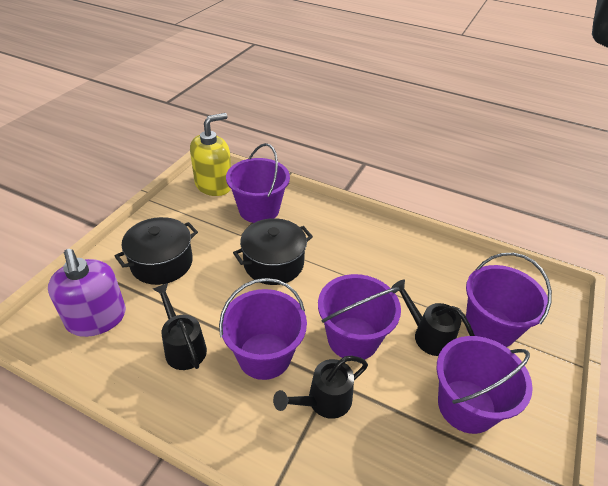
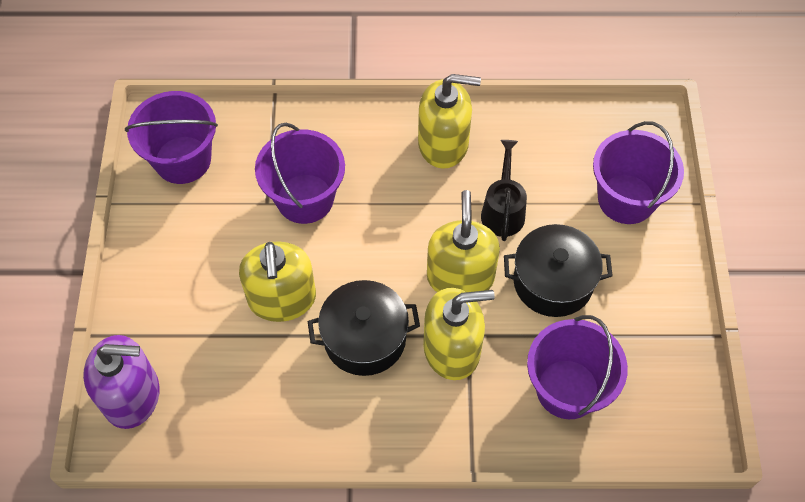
black watering can: [153,283,207,370] [273,356,368,419] [391,279,475,356] = 3 -> [481,140,527,241] = 1
purple bucket: [219,278,307,380] [226,143,290,223] [318,274,401,360] [437,336,533,434] [466,253,552,347] = 5 -> [125,91,218,184] [255,123,345,224] [527,315,628,419] [593,121,684,224] = 4
yellow soap dispenser: [190,113,231,196] = 1 -> [239,241,316,322] [418,74,481,169] [423,288,495,380] [427,190,500,292] = 4

